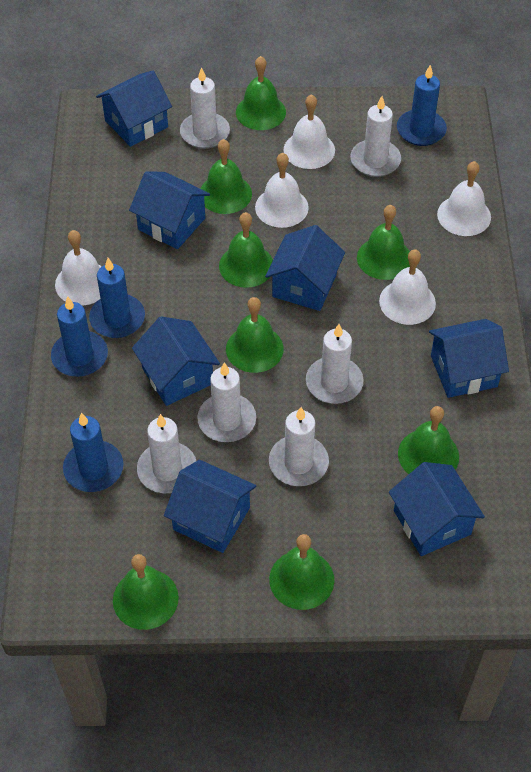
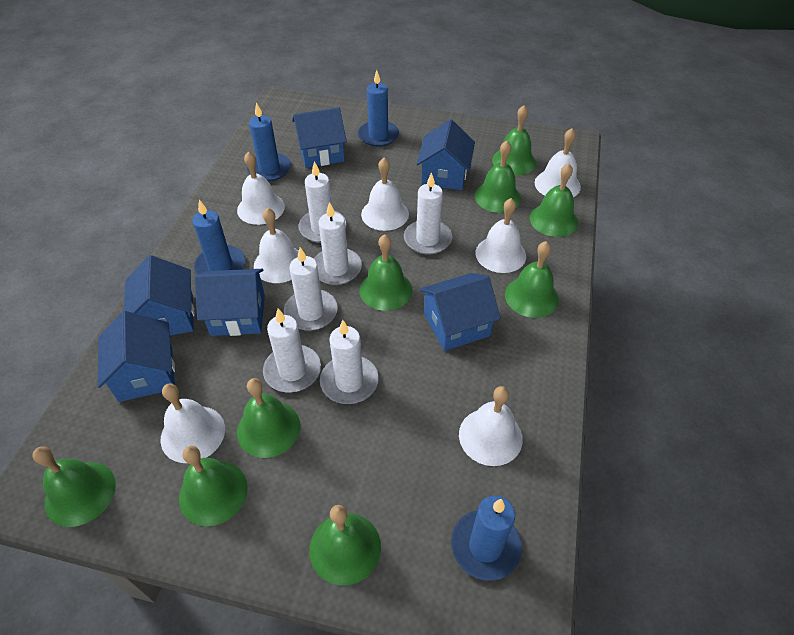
blue house: [96,71,172,147] [129,171,210,249] [132,317,220,406] [164,460,256,553] [265,225,345,311] [389,462,485,556] [429,319,509,398] = 7 -> [97,311,175,402] [124,255,194,335] [195,269,265,336] [292,107,347,168] [417,119,475,190] [419,273,501,351] = 6
green bell: [113,554,179,630] [200,139,252,214] [219,212,273,288] [226,297,284,373] [236,56,286,130] [269,534,334,610] [357,205,410,280] [398,406,459,474] = 8 -> [32,446,116,527] [179,446,248,526] [237,378,301,458] [309,505,381,586] [359,234,412,311] [474,141,521,213] [492,105,536,175] [505,241,559,318] [530,164,578,237] = 9
white bell: [55,230,102,305] [255,153,309,228] [284,94,335,169] [379,249,436,325] [437,161,491,236] = 5 -> [160,383,225,463] [237,152,285,225] [254,208,298,283] [361,158,409,231] [459,386,523,466] [476,198,526,273] [535,128,581,197] = 7

